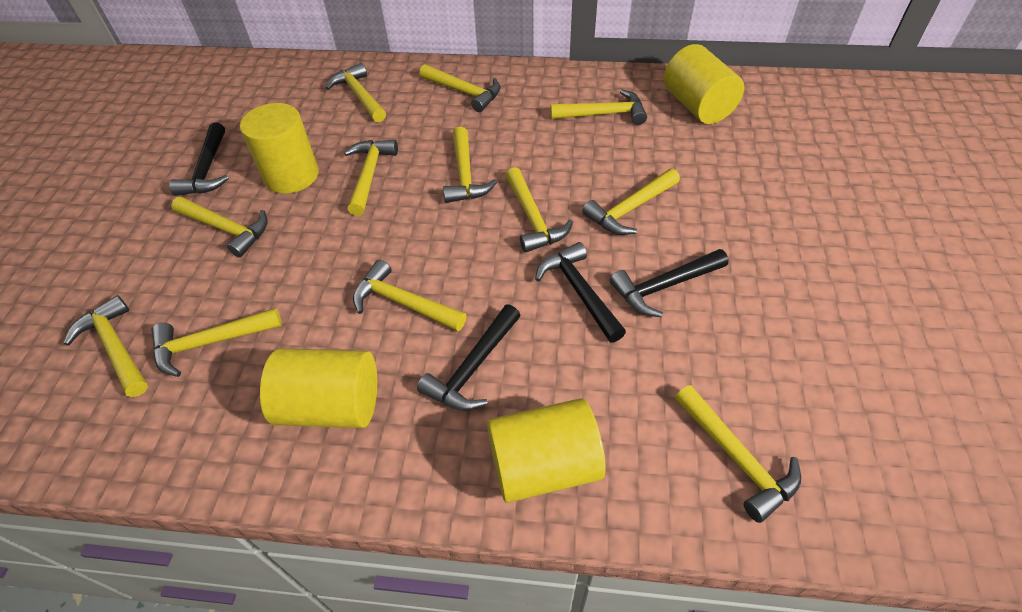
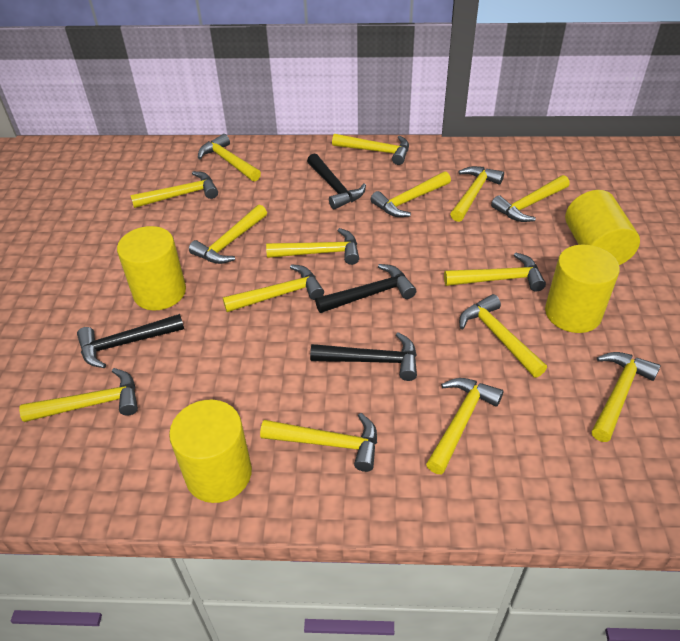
yellow hammer: [64,295,148,397] [151,308,282,377] [171,197,268,257] [326,63,386,122] [344,140,398,216] [353,259,466,331] [420,64,501,112] [443,127,497,203] [505,167,573,253] [550,90,647,125] [582,168,680,235] [675,385,801,523] = 12 -> [19,368,138,422] [130,171,218,208] [189,204,267,264] [198,134,261,181] [222,264,324,312] [260,413,377,472] [266,228,359,265] [332,134,409,165] [370,171,451,217] [426,378,503,474] [444,252,546,292] [450,166,504,222] [459,294,547,378] [491,175,570,222] [592,352,661,442] = 15

